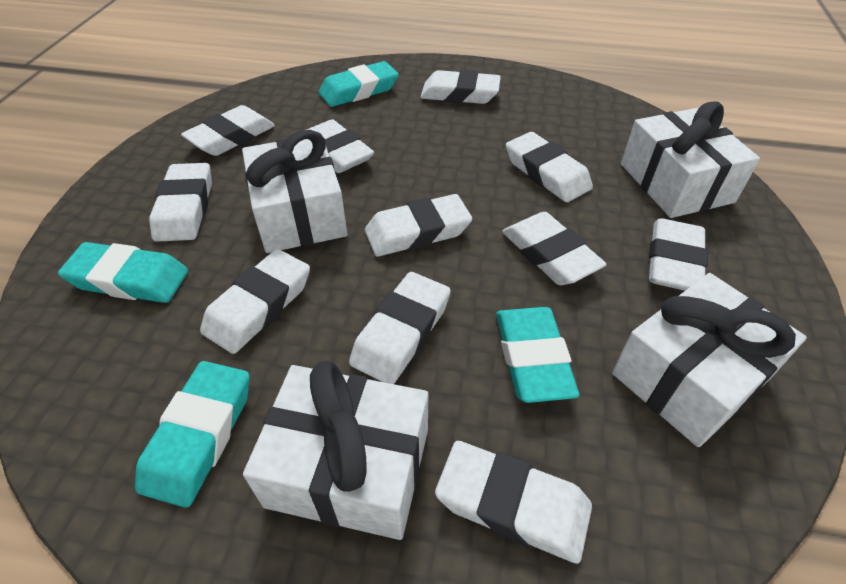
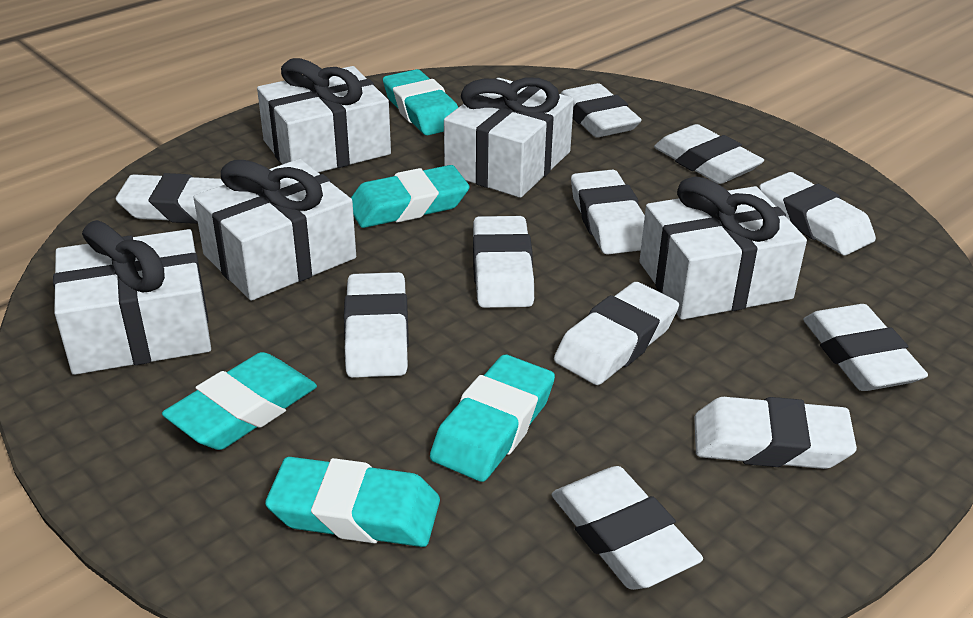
turquoise eraser: [58,242,188,303] [135,361,250,508] [319,61,399,107] [496,307,579,403] = 4 -> [162,352,317,450] [265,457,440,547] [351,165,470,228] [383,69,458,135] [430,354,555,482] = 5
white gift: [242,130,348,253] [243,361,428,540] [612,273,807,447] [621,101,760,218] = 4 -> [53,220,211,375] [194,159,356,301] [257,58,391,173] [444,78,574,198] [639,176,807,320] = 5

